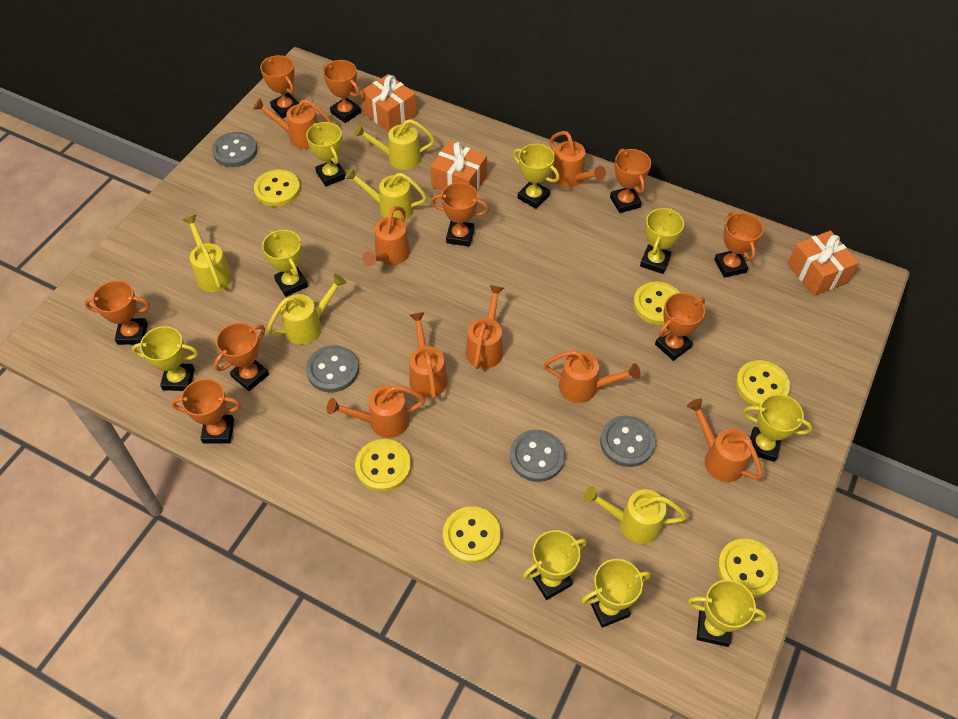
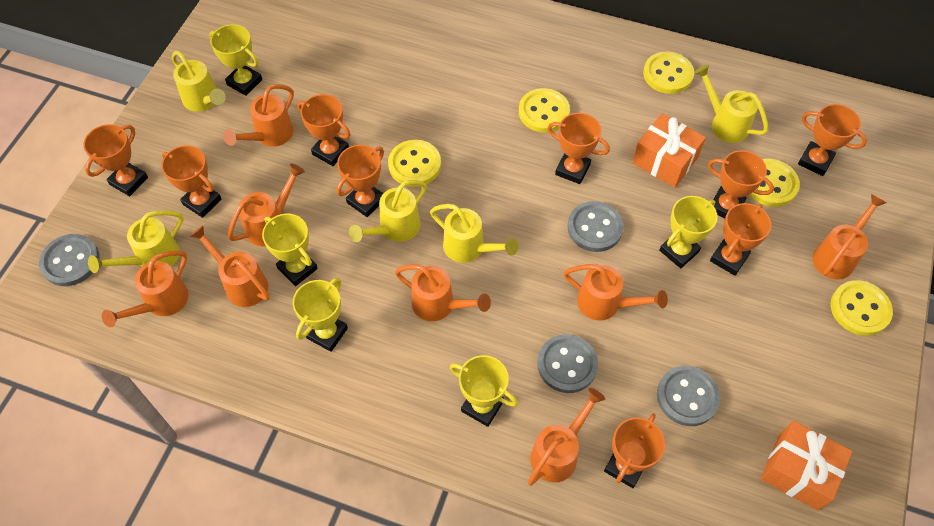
orange gift: [361,74,417,132] [430,141,487,191] [787,231,859,296] = 3 -> [632,113,706,188] [760,421,852,510] = 2
yellow button: [254,169,300,207] [355,439,411,492] [443,506,501,564] [633,281,680,325] [717,539,779,598] [736,360,790,406] = 6 -> [388,140,441,187] [519,88,570,132] [643,52,694,94] [749,159,800,207] [831,280,893,336] = 5
yellow trophy: [132,326,198,391] [262,230,308,297] [306,122,346,186] [513,144,560,209] [523,530,587,600] [581,559,651,628] [640,208,684,274] [688,580,766,647] [743,394,813,462] = 9 -> [209,24,262,96] [262,214,318,286] [293,278,348,352] [450,355,518,427] [659,196,718,268] = 5

